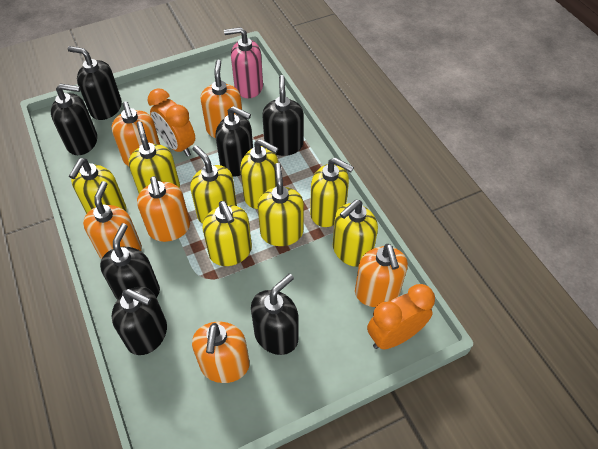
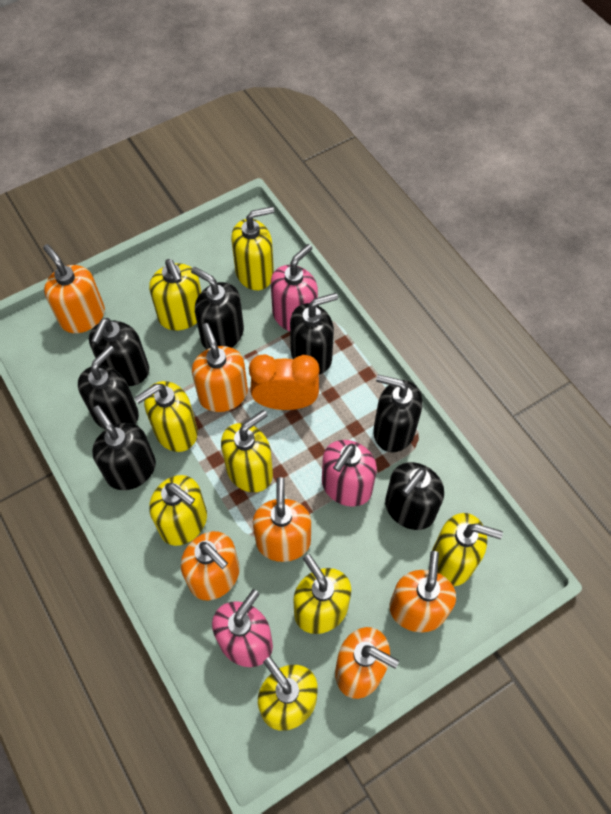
orange clock: [148,88,195,157] [367,284,435,349] = 2 -> [249,354,319,410] = 1
pink soap dispenser: [224,27,263,98] = 1 -> [212,589,273,667] [271,244,318,331] [322,440,377,507] = 3

